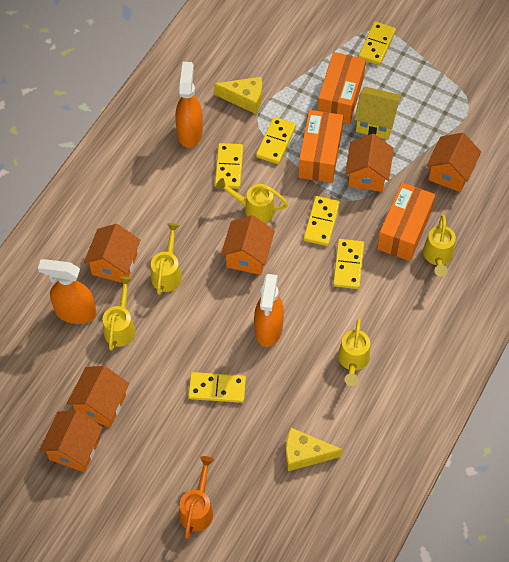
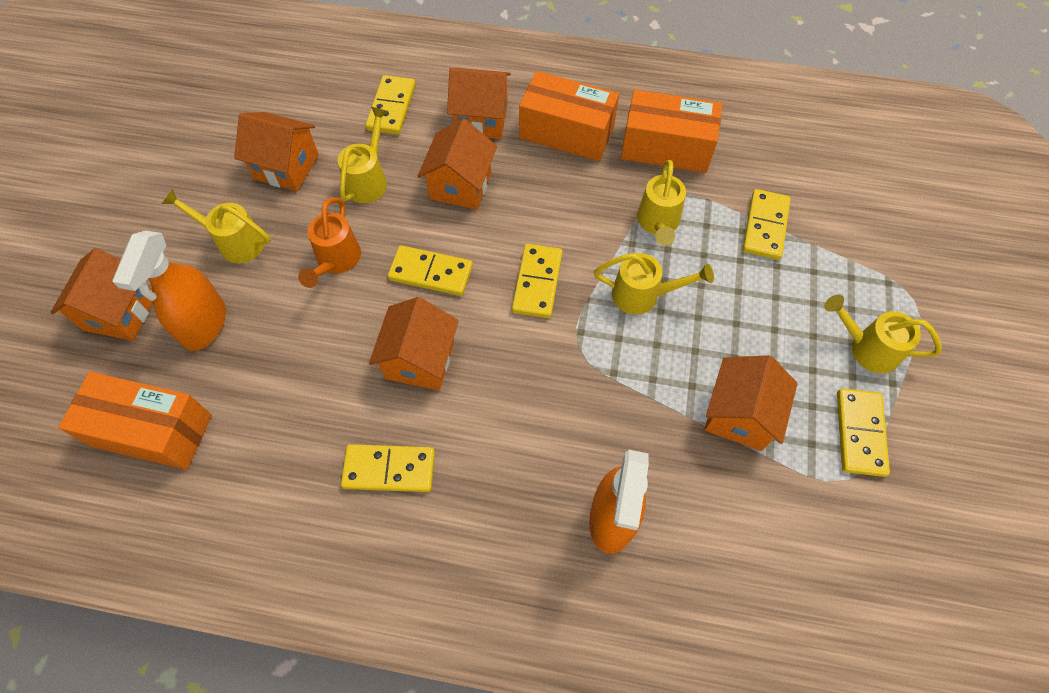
orange spray bottle: [38,259,96,324] [175,62,203,148] [254,274,284,347] = 3 -> [112,231,226,351] [589,450,649,554] = 2
yellow cheese: [214,77,262,114] [286,428,343,471] = 2 -> none = 0
yellow house: [354,87,402,139] = 1 -> none = 0

